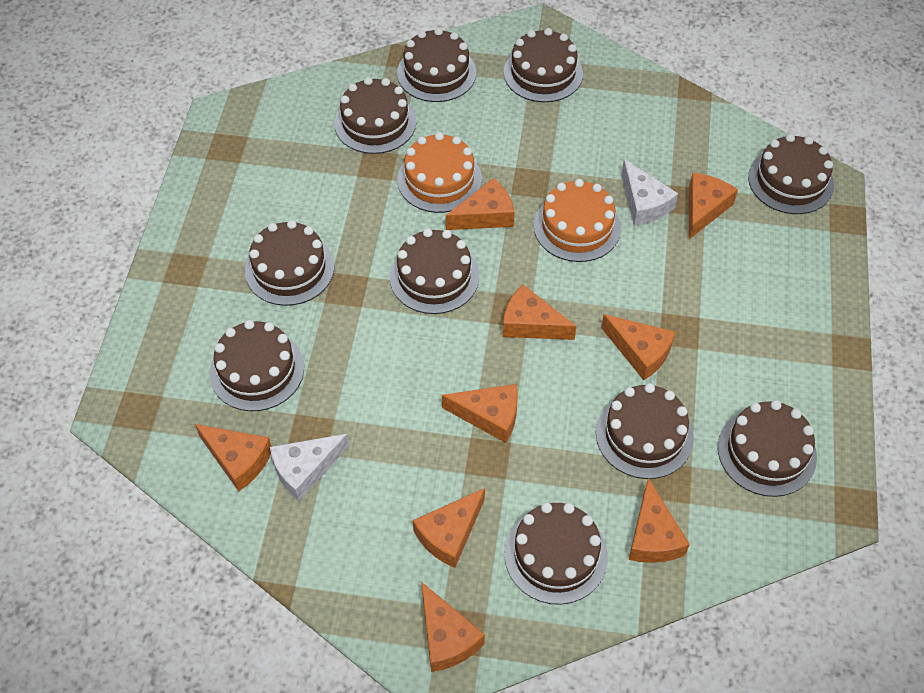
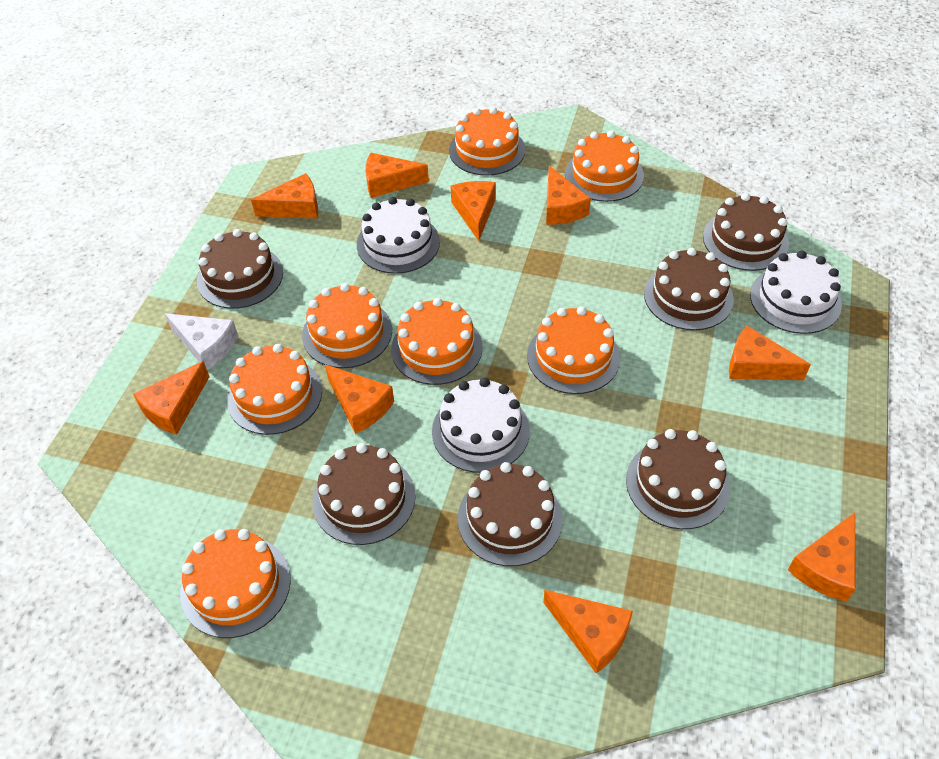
brown cake: [210,320,304,411] [245,220,334,306] [334,77,416,154] [390,228,479,314] [397,28,476,102] [504,28,583,102] [504,502,608,605] [596,383,694,479] [718,400,817,497] [748,134,834,214] = 10 -> [197,229,283,309] [312,443,416,545] [458,462,563,566] [626,429,730,529] [644,248,734,330] [703,193,789,271] = 6
orange cake: [397,132,482,213] [534,179,621,262] = 2 -> [180,529,291,638] [227,344,322,435] [302,283,392,368] [391,298,483,385] [449,107,525,176] [527,306,620,394] [565,131,644,202] = 7
white cake: none = 0 -> [357,197,440,274] [432,378,530,473] [750,251,842,334] = 3
white cheese: [270,434,349,501] [621,159,678,226] = 2 -> [165,313,238,370] = 1

